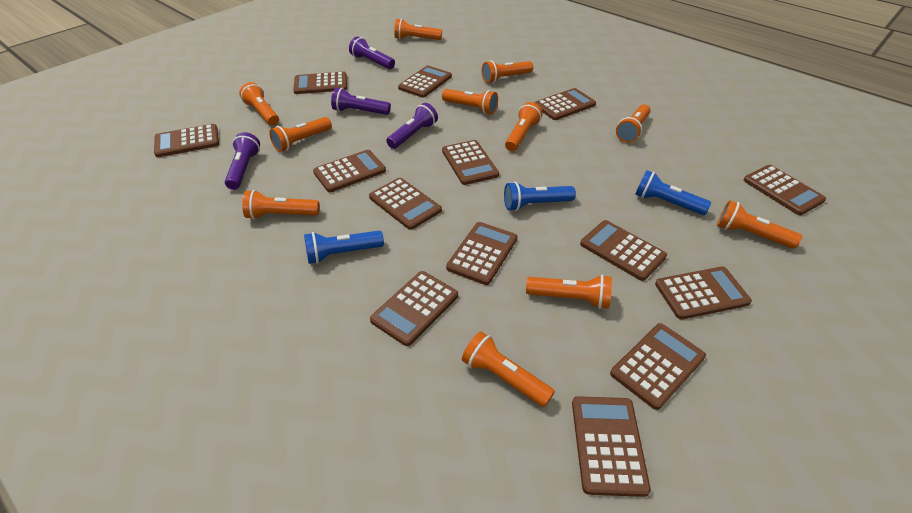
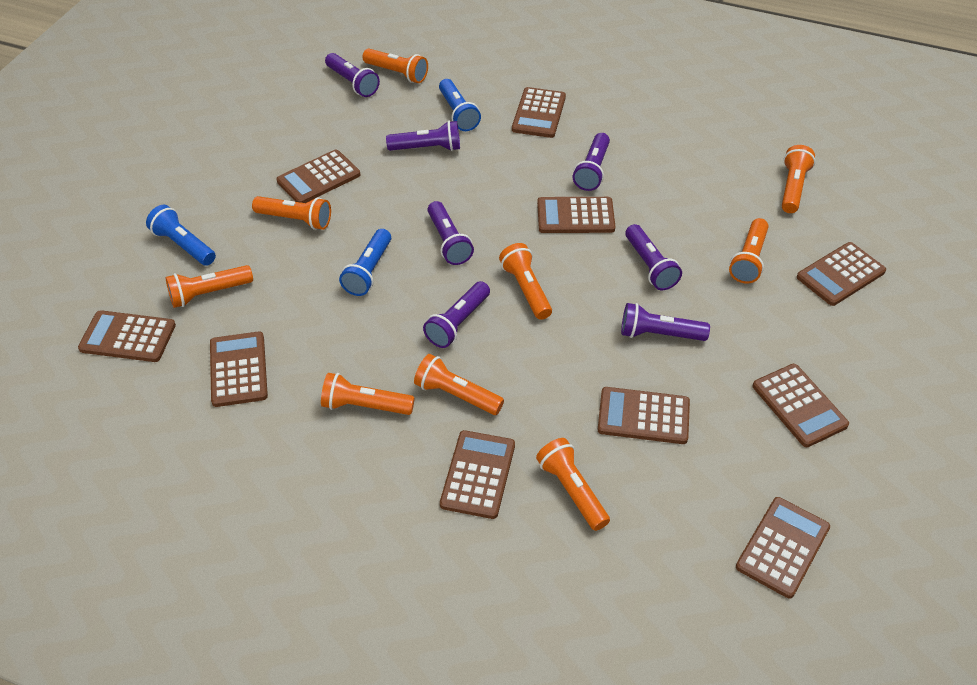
brown calculator: [154,124,219,157] [293,72,347,94] [313,150,386,192] [369,178,442,230] [370,271,458,346] [398,66,452,98] [442,140,499,185] [446,222,518,285] [535,88,596,120] [572,396,651,497] [580,220,667,281] [610,323,706,410] [655,267,752,320] [743,165,826,215] = 14 -> [78,310,176,362] [210,331,268,407] [276,150,360,203] [440,430,515,519] [512,87,566,138] [537,197,615,233] [598,387,690,444] [736,497,830,599] [752,364,849,447] [797,242,886,306] = 10
orange flashlight: [239,82,279,126] [242,190,320,220] [269,117,332,152] [394,19,442,40] [442,89,498,114] [462,332,555,407] [482,60,533,83] [505,102,543,151] [526,275,612,309] [616,104,651,143] [717,200,802,249] = 11 -> [165,265,253,308] [252,196,331,230] [321,373,415,415] [362,49,428,83] [414,354,504,415] [499,243,552,320] [536,438,610,531] [729,218,769,284] [782,145,815,213] = 9
purple flashlight: [225,132,260,190] [331,87,391,115] [349,36,395,69] [386,103,438,149] = 4 -> [325,53,380,97] [386,121,460,151] [423,281,490,348] [428,201,474,265] [573,133,610,191] [621,303,710,341] [625,224,682,290] = 7

